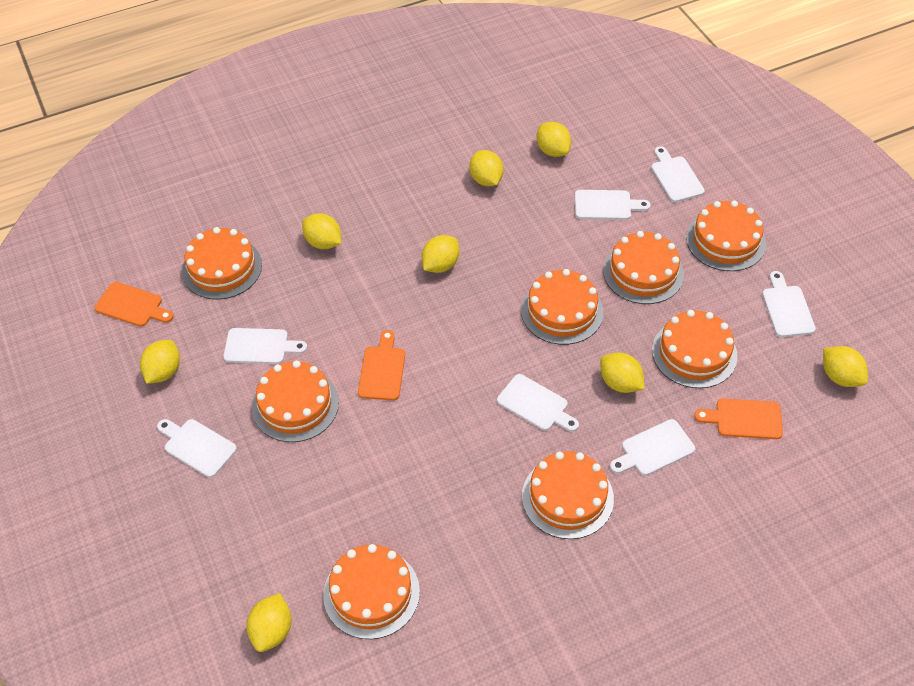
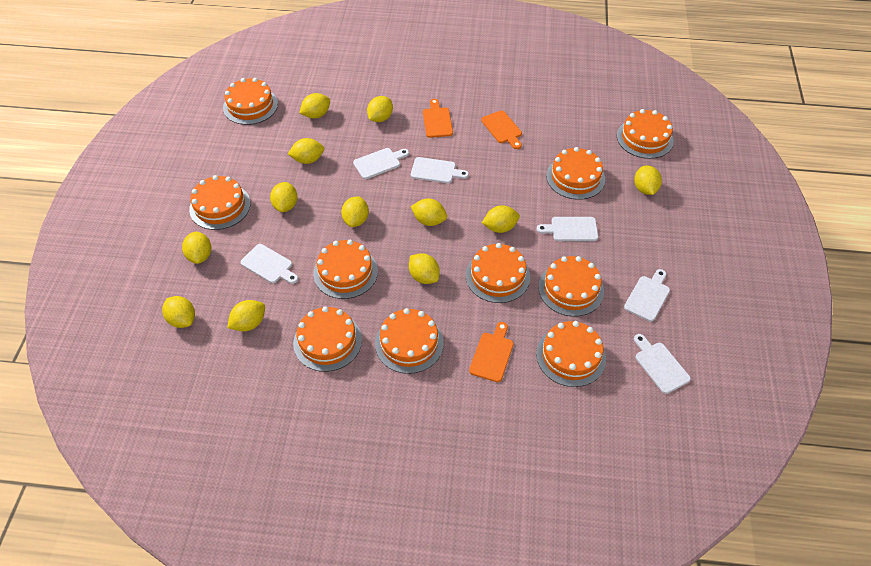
orange cake: [182,227,262,299] [252,360,339,442] [323,544,420,639] [521,269,604,345] [522,451,614,539] [603,231,684,304] [652,310,738,388] [686,201,766,271] = 8 -> [189,175,251,230] [223,78,278,125] [293,306,362,372] [313,240,378,299] [375,308,444,374] [466,243,530,303] [536,321,606,387] [538,256,604,317] [546,147,605,200] [617,109,674,159] = 10
white cutting board: [157,419,237,478] [223,328,307,364] [497,374,579,432] [575,190,651,220] [610,419,695,476] [651,146,705,202] [762,271,816,337] = 7 -> [241,244,298,284] [353,148,409,179] [411,157,469,183] [536,217,598,241] [624,269,670,322] [634,334,691,394] = 6
yellow lemon: [140,340,180,384] [247,593,291,652] [302,213,341,249] [422,235,459,273] [469,150,503,186] [536,122,571,157] [600,353,644,393] [823,346,868,387] = 8 -> [162,296,195,328] [182,232,211,264] [227,300,265,331] [270,182,297,212] [288,138,324,164] [300,93,330,119] [341,197,369,227] [367,96,393,122] [409,253,440,284] [411,199,447,226] [482,205,520,233] [634,165,662,195] = 12

